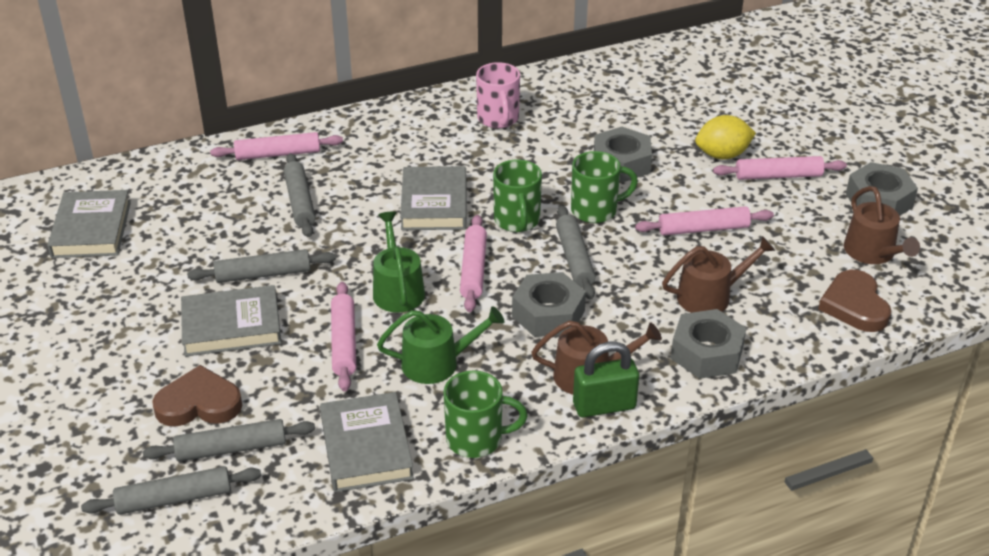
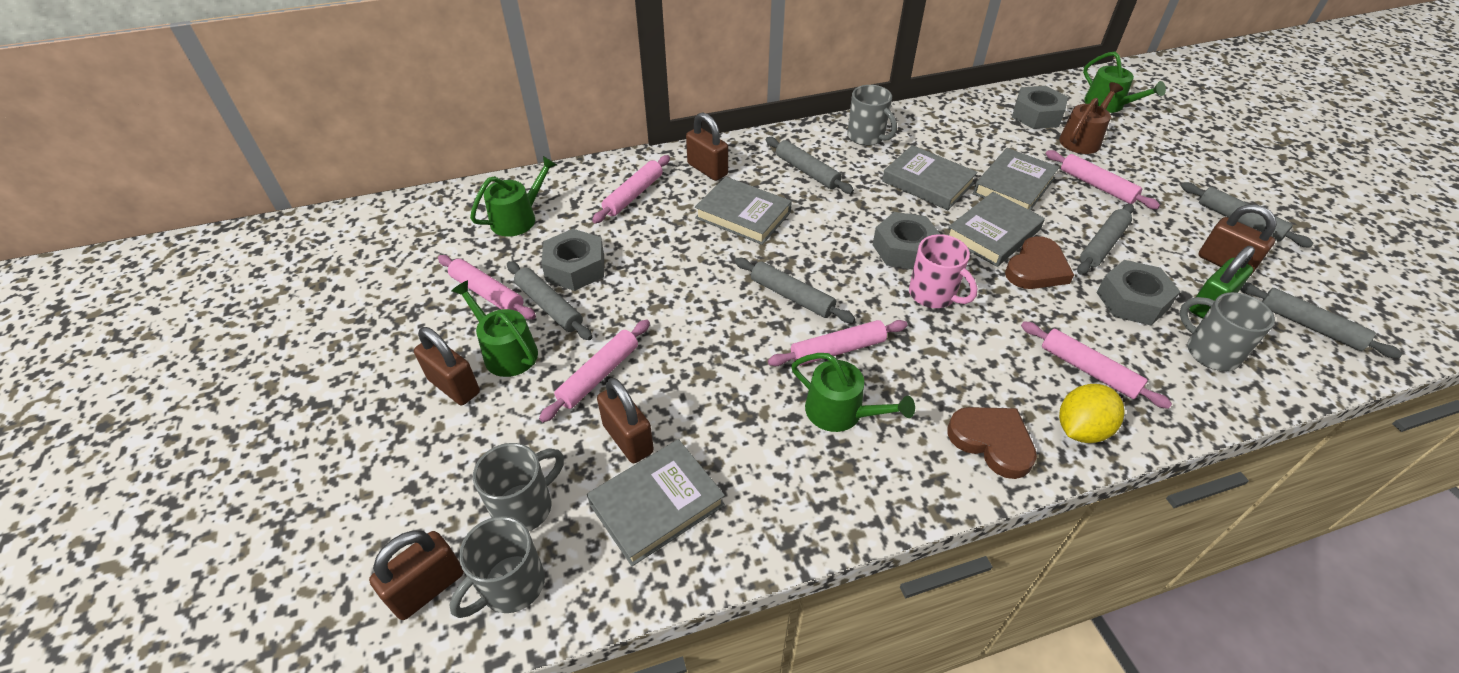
brown padlock: none = 0 -> [369,530,464,620] [414,327,480,405] [597,378,654,463] [686,112,728,181] [1198,204,1277,276] = 5
brown watering can: [531,320,662,395] [662,236,775,313] [844,186,920,264] = 3 -> [1059,82,1123,154] = 1
green mug: [443,370,528,458] [493,160,542,232] [571,151,638,223] = 3 -> none = 0
green watering can: [373,211,425,313] [377,306,505,384] = 2 -> [451,280,538,377] [470,156,557,237] [791,353,915,432] [1083,52,1166,113] = 4
grey book: [47,190,131,258] [181,285,281,357] [320,392,414,492] [400,166,467,230] = 4 -> [587,439,725,566] [695,177,792,245] [882,145,978,210] [948,192,1045,267] [973,148,1059,211] = 5
grey mug: none = 0 -> [450,516,545,618] [473,443,564,531] [847,85,897,146] [1180,292,1275,371] = 4
grey rolling pin: [81,466,261,515] [143,419,315,462] [187,249,336,283] [284,153,316,237] [556,205,596,300] = 5 -> [507,261,592,340] [735,258,855,323] [766,137,854,194] [1077,204,1134,275] [1181,182,1314,248] [1240,282,1402,358] = 6
pink rolling pin: [210,132,343,160] [331,282,356,391] [460,215,487,312] [635,206,774,235] [713,156,847,180] = 5 -> [438,255,536,319] [539,320,650,422] [592,155,670,223] [768,320,908,366] [1021,321,1172,409] [1046,150,1160,209] = 6

